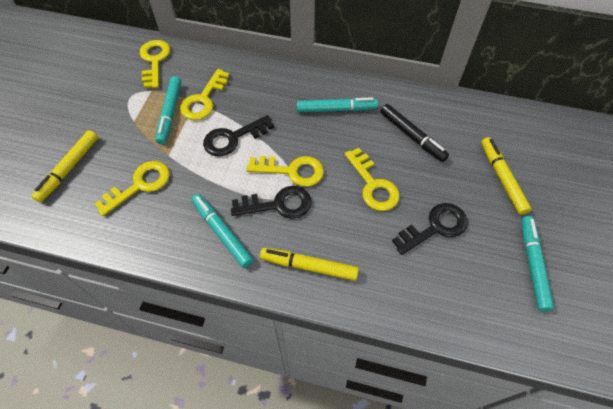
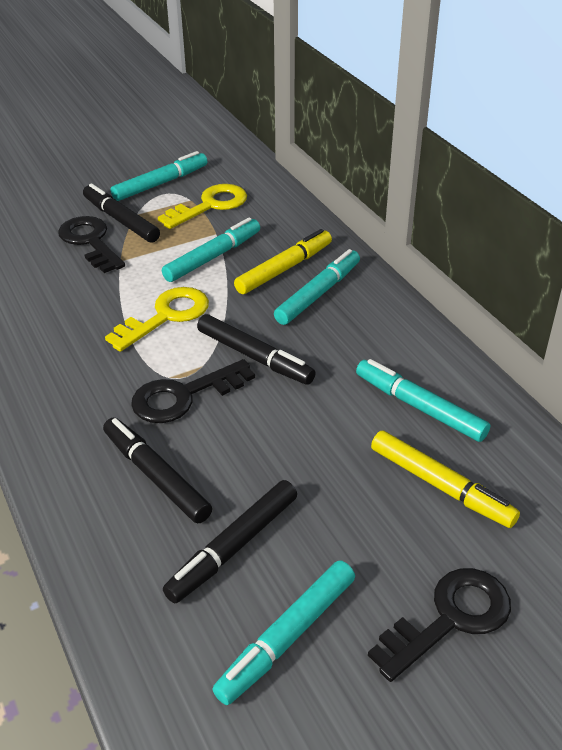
black marker: [380,104,449,162] = 1 -> [83,183,160,243] [103,418,212,523] [163,480,297,603] [197,314,316,385] = 4
turquoise marker: [156,76,181,144] [191,194,253,268] [297,97,378,113] [521,216,554,312] = 4 -> [111,151,208,201] [162,217,260,282] [212,560,355,705] [274,249,360,325] [356,359,490,442] = 5
yellow key: [94,161,170,216] [140,40,170,88] [180,69,230,120] [247,156,324,187] [345,148,400,211] = 5 -> [105,287,209,352] [158,184,247,229] = 2
yellow marker: [32,130,98,203] [260,248,359,281] [481,137,532,215] = 3 -> [234,229,332,294] [371,431,520,528] = 2

